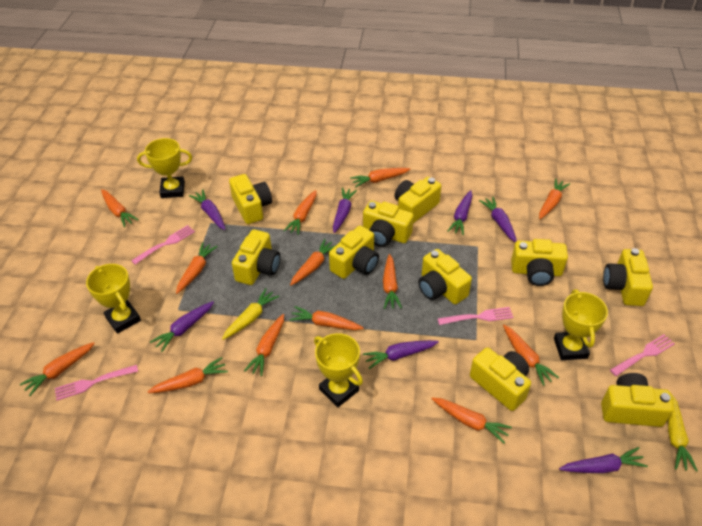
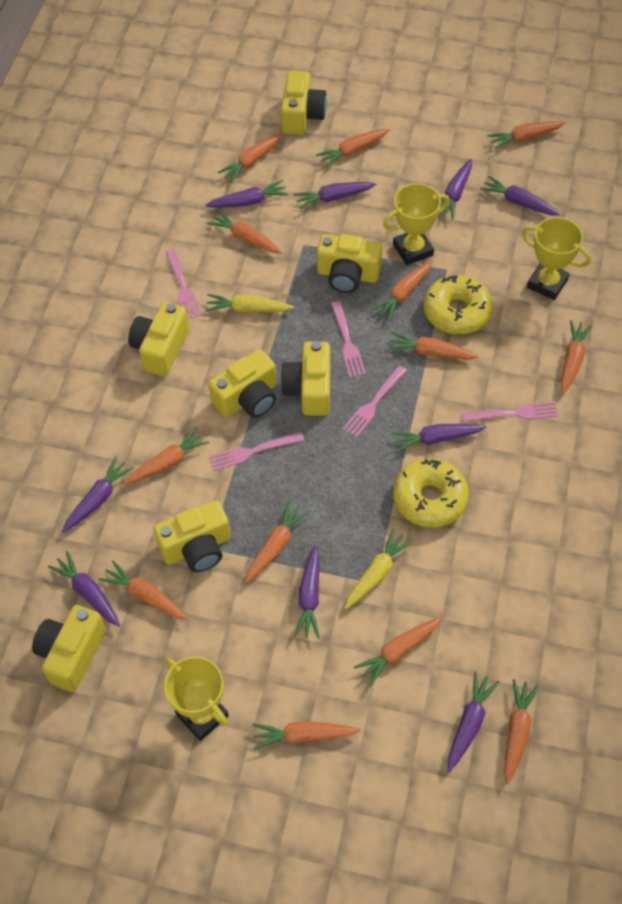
pink fork: [55,365,138,400] [131,225,195,265] [437,307,514,325] [610,334,675,376] = 4 -> [166,249,202,319] [208,432,304,471] [331,301,366,378] [342,365,407,438] [462,402,558,422] = 5
purple carrot: [150,301,214,352] [189,189,226,230] [333,187,357,233] [363,340,439,369] [448,190,472,235] [479,197,517,242] [559,447,648,473] = 7 -> [48,551,120,627] [62,456,134,533] [205,180,288,208] [294,182,376,209] [294,545,320,638] [391,424,486,452] [440,159,472,220] [448,671,499,772] [480,176,560,215] = 9
yellow camera: [229,174,272,224] [232,229,280,285] [329,226,379,279] [363,201,414,247] [395,177,441,223] [418,249,472,304] [470,347,531,411] [511,239,568,286] [601,373,674,427] [603,248,653,306] = 10 -> [32,605,106,692] [128,302,189,376] [153,500,231,572] [209,349,277,418] [280,341,330,416] [281,71,327,135] [317,234,382,293] = 7
yellow donut: none = 0 -> [393,458,469,528] [423,275,493,334] = 2
yellow trophy: [86,264,141,334] [137,138,192,198] [314,333,363,407] [554,289,608,360] = 4 -> [164,656,229,741] [383,183,450,265] [522,217,591,300] = 3

